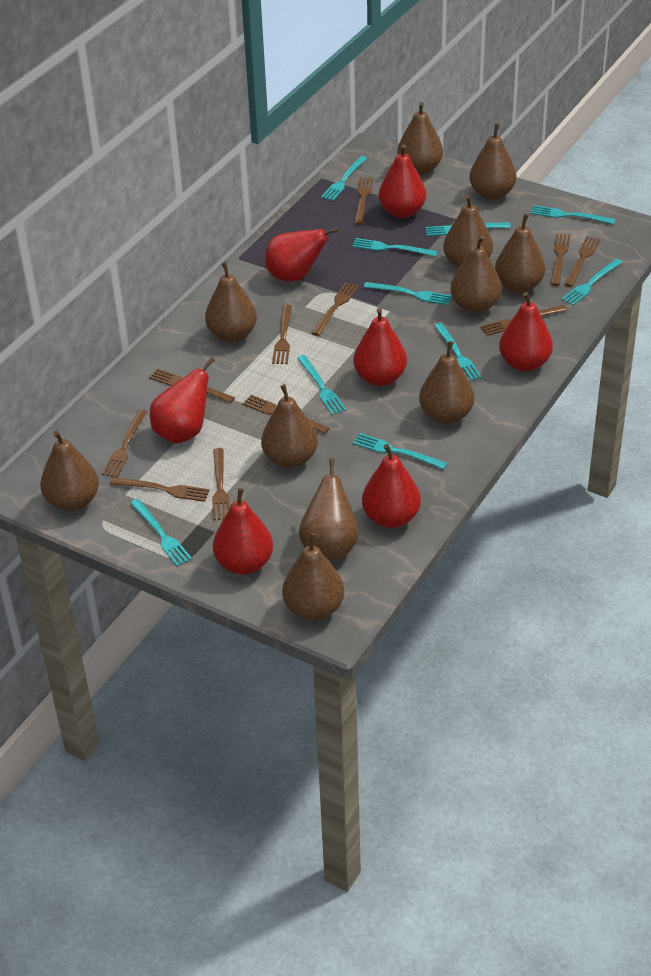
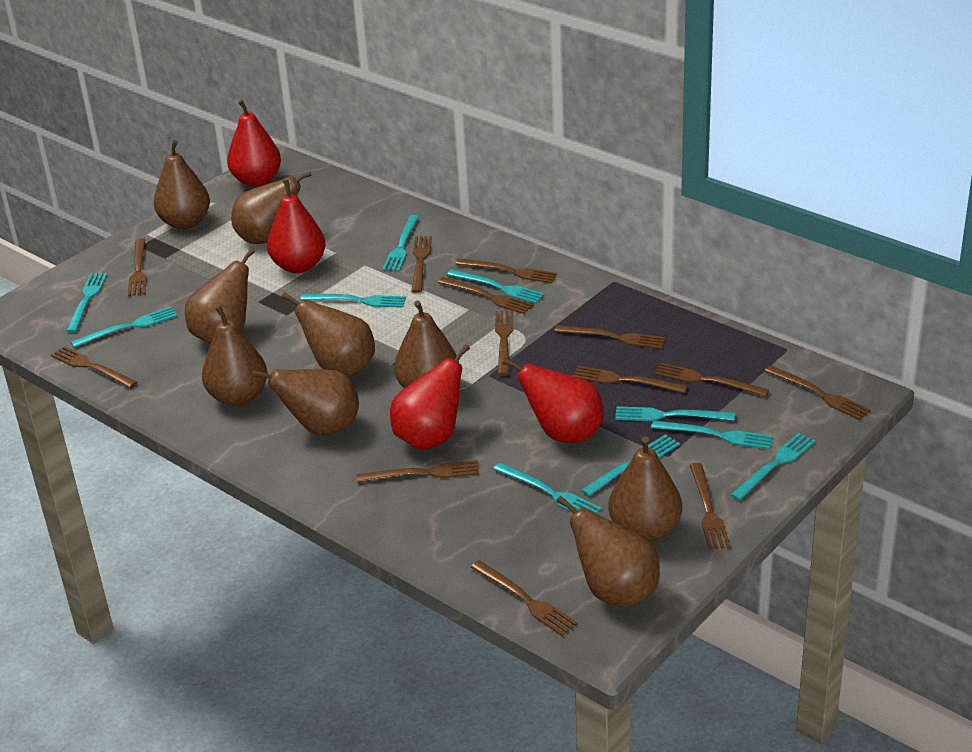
brown fork: [102,409,147,477] [110,477,210,502] [149,368,235,403] [212,448,230,520] [242,395,330,434] [272,305,292,364] [312,282,359,336] [354,177,373,225] [481,305,567,336] [551,234,571,286] [564,236,601,287] = 11 -> [51,346,137,388] [128,238,147,296] [356,460,479,483] [411,236,432,293] [437,277,533,314] [456,258,557,283] [471,560,578,636] [495,311,513,376] [554,325,665,349] [573,366,688,393] [654,363,769,397] [690,463,731,550] [765,365,871,420] = 13
brown pear: [40,431,99,511] [205,262,257,342] [261,384,318,468] [282,533,344,621] [299,458,359,560] [397,102,443,175] [419,341,474,424] [443,195,493,268] [450,235,502,313] [469,124,516,200] [495,214,546,293] = 11 -> [154,140,210,229] [185,248,255,344] [202,305,267,406] [231,171,312,244] [252,369,359,435] [282,293,375,376] [394,301,459,388] [556,496,660,607] [608,436,682,542] = 9
red pear: [150,357,215,444] [213,488,273,575] [265,227,339,282] [353,308,407,386] [362,444,421,528] [379,144,426,218] [499,292,553,371] = 7 -> [227,100,281,187] [267,179,326,273] [390,344,470,450] [502,358,604,443] = 4

